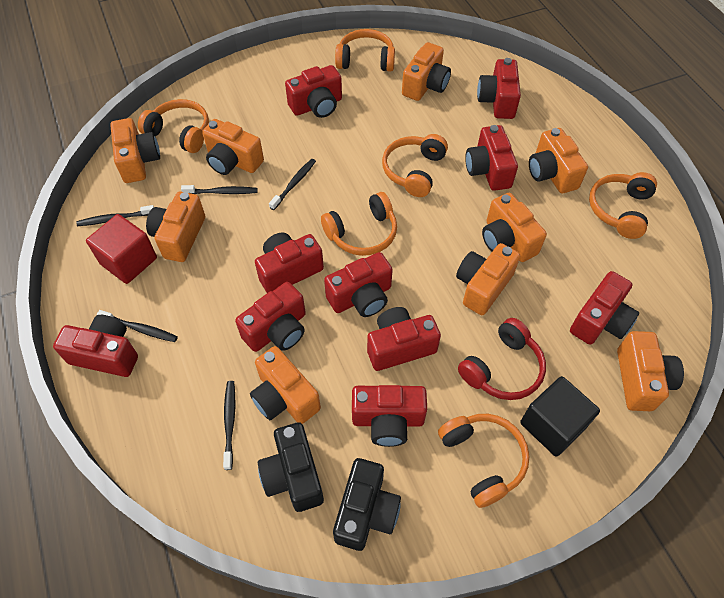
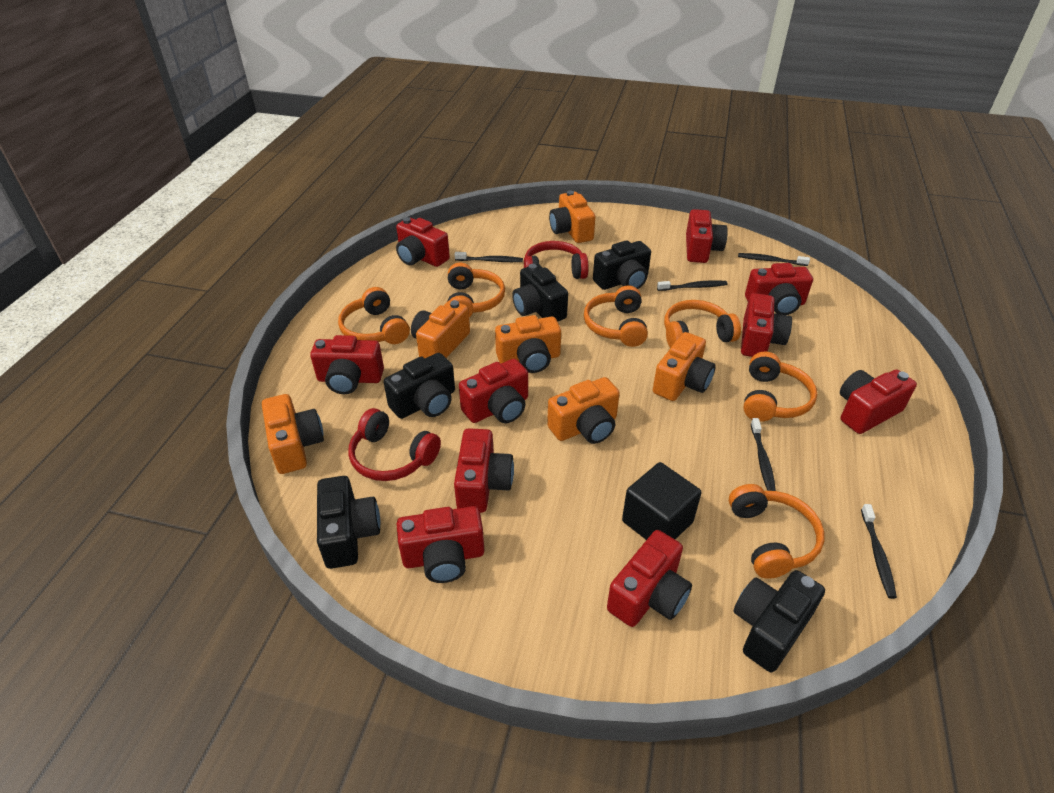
black camera: [258,422,324,512] [333,458,401,551] = 2 -> [317,476,380,569] [384,353,455,419] [512,264,568,322] [593,240,651,290] [734,570,825,672] = 5
orange camera: [110,118,160,183] [146,192,205,262] [202,119,264,175] [250,346,321,424] [402,42,451,101] [456,243,520,315] [482,193,547,262] [529,128,588,193] [617,331,684,411] = 9 -> [262,394,324,474] [411,300,470,358] [495,315,561,373] [547,377,620,444] [549,190,595,243] [653,332,716,401] = 6
red cube: [86,214,157,284] = 1 -> none = 0
red headphones: [458,318,546,400] = 1 -> [348,408,441,481] [524,241,589,279] = 2

